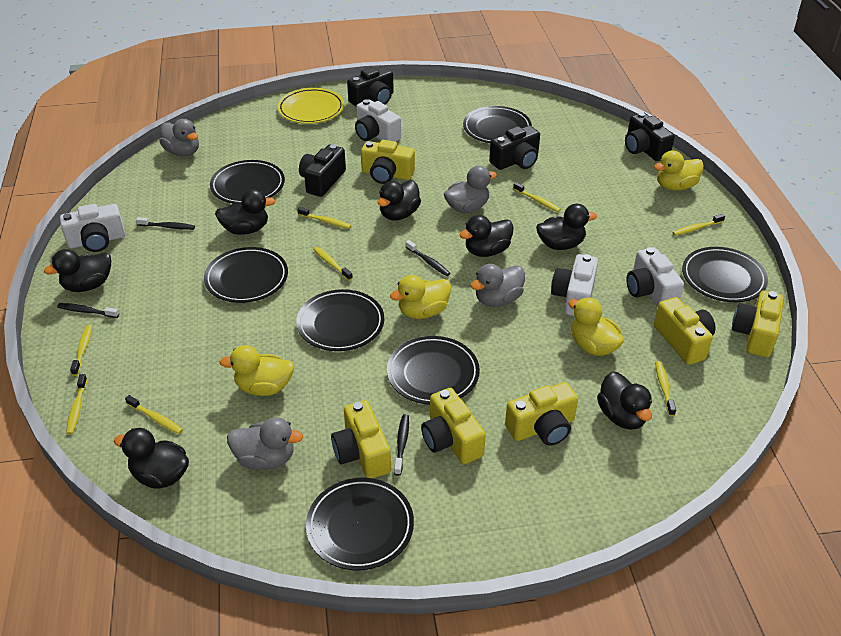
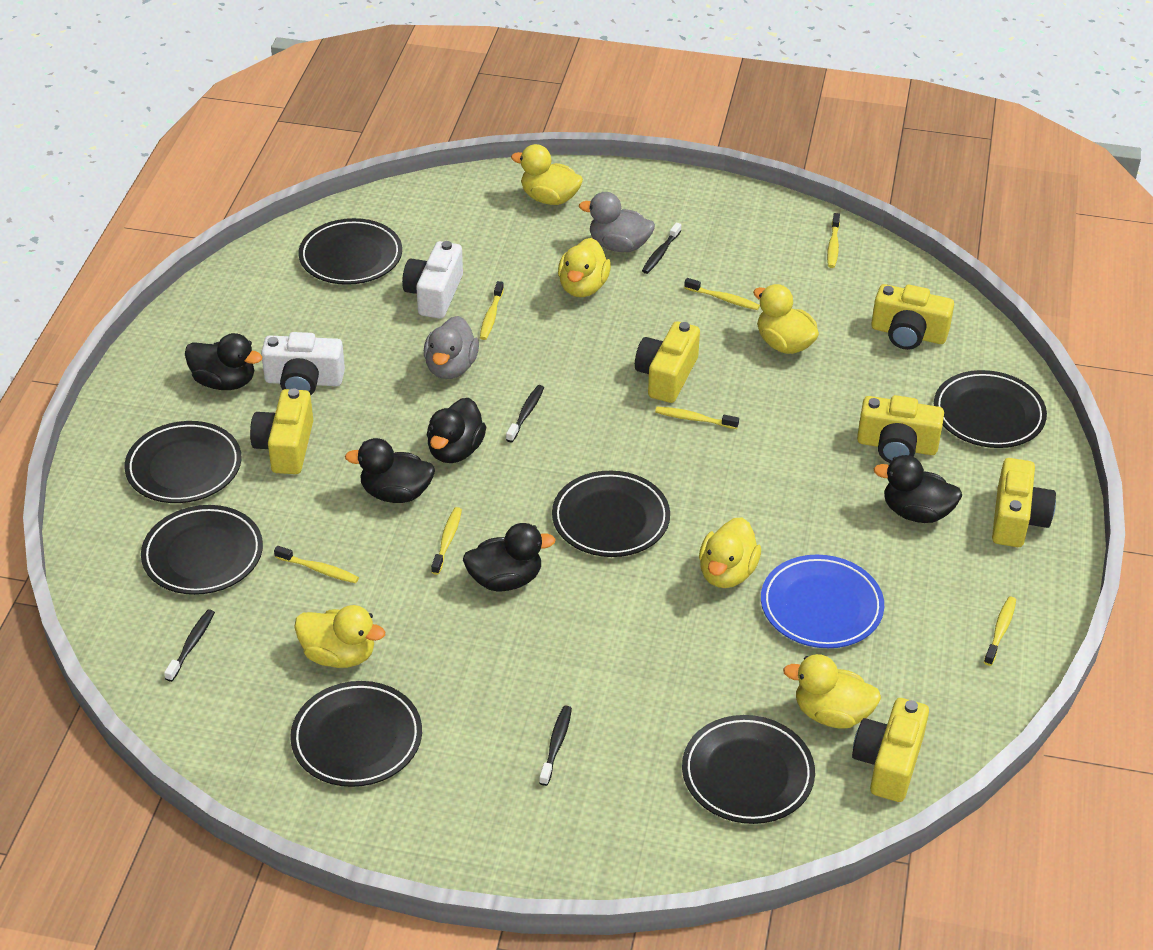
black camera: [299,144,346,197] [347,66,394,107] [489,125,540,170] [625,112,675,161] = 4 -> none = 0
black duck: [44,249,111,292] [114,428,189,489] [215,189,275,235] [378,180,421,220] [459,215,514,257] [536,204,597,250] [597,372,652,430] = 7 -> [185,333,262,390] [345,438,435,503] [427,398,486,463] [463,523,556,592] [874,455,962,523] = 5
blue plate: none = 0 -> [761,555,884,648] = 1
grey duck: [159,119,199,156] [227,417,303,470] [444,166,497,213] [470,264,525,307] = 4 -> [424,316,479,379] [579,192,655,252] = 2
white camera: [60,204,125,252] [355,99,401,142] [551,254,598,316] [626,247,684,307] = 4 -> [261,332,345,395] [402,241,463,319] = 2
yellow duck: [220,345,294,396] [390,275,451,319] [568,297,624,356] [654,150,704,191] = 4 -> [294,605,385,668] [511,144,583,205] [558,238,611,297] [699,517,761,588] [753,284,819,354] [783,654,881,729] = 6
yellow plate: [277,88,344,124] = 1 -> none = 0
yellow toothbrush: [66,374,87,435] [70,325,92,376] [125,395,183,434] [297,207,351,229] [313,247,353,281] [513,182,561,212] [655,361,676,416] [672,214,725,236] = 8 -> [274,546,359,583] [431,507,462,575] [480,281,504,340] [655,407,739,429] [684,278,760,310] [827,213,840,268] [984,597,1016,666] = 7

